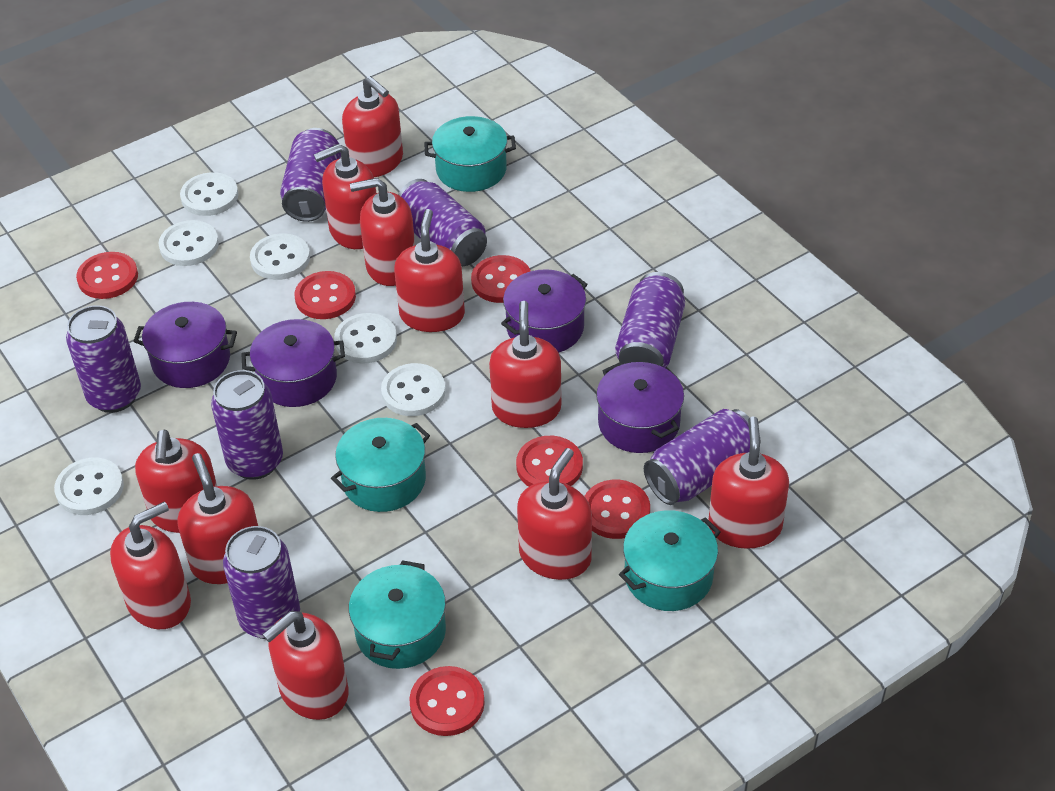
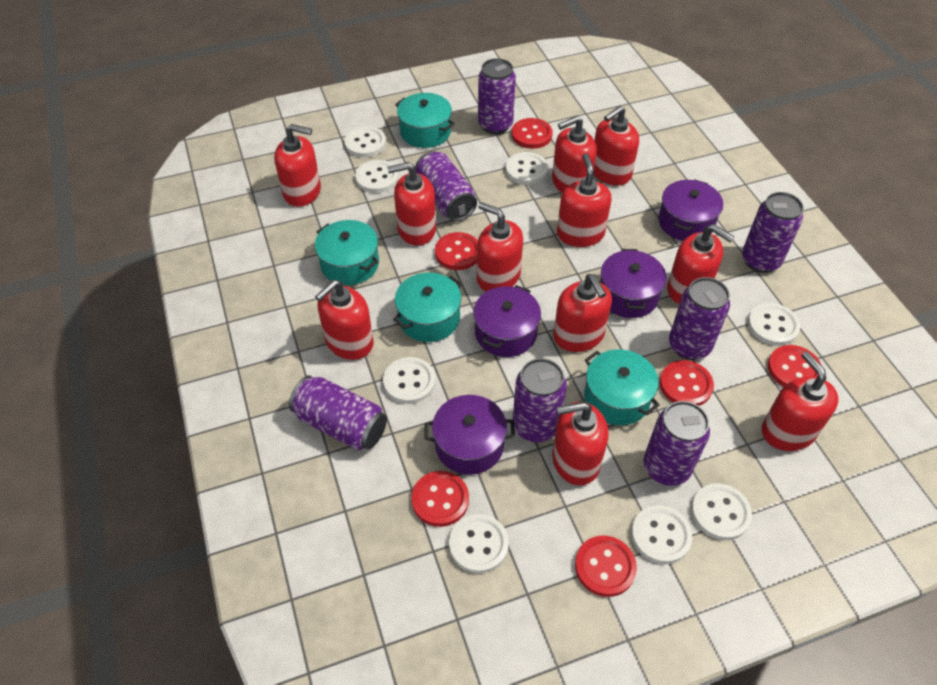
white button: [54,458,124,515] [158,220,219,266] [180,172,238,216] [250,233,310,280] [334,313,397,364] [381,363,446,416] = 6 -> [344,126,386,157] [355,160,398,193] [383,357,436,404] [449,514,509,574] [506,152,548,185] [631,505,692,564] [691,483,752,540] [748,303,800,346] = 8

